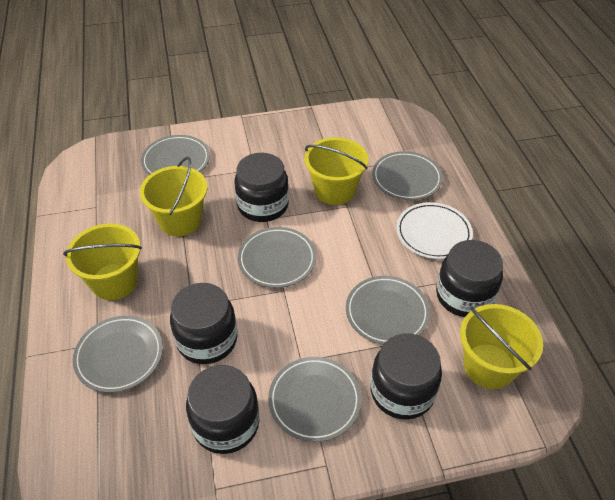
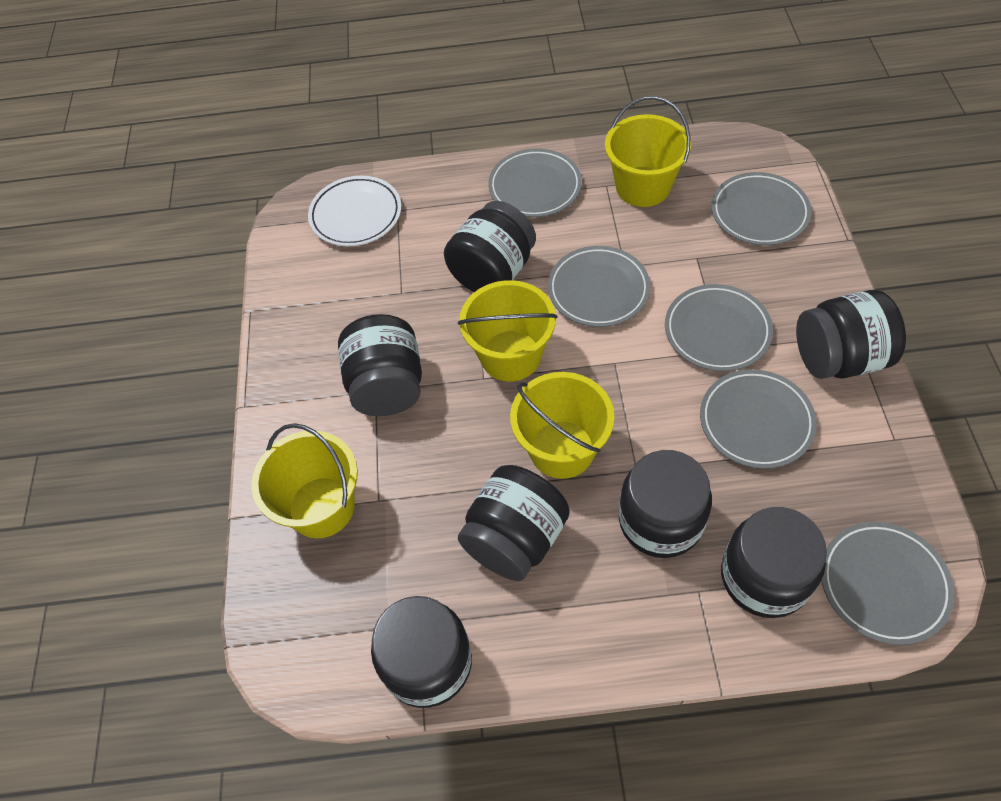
black jar: [170,283,237,364] [186,365,259,454] [234,153,289,222] [370,333,442,420] [436,240,503,317] = 5 -> [338,314,422,416] [371,596,472,708] [444,201,536,292] [458,465,570,581] [619,450,712,558] [721,507,827,618] [796,290,906,379] = 7

